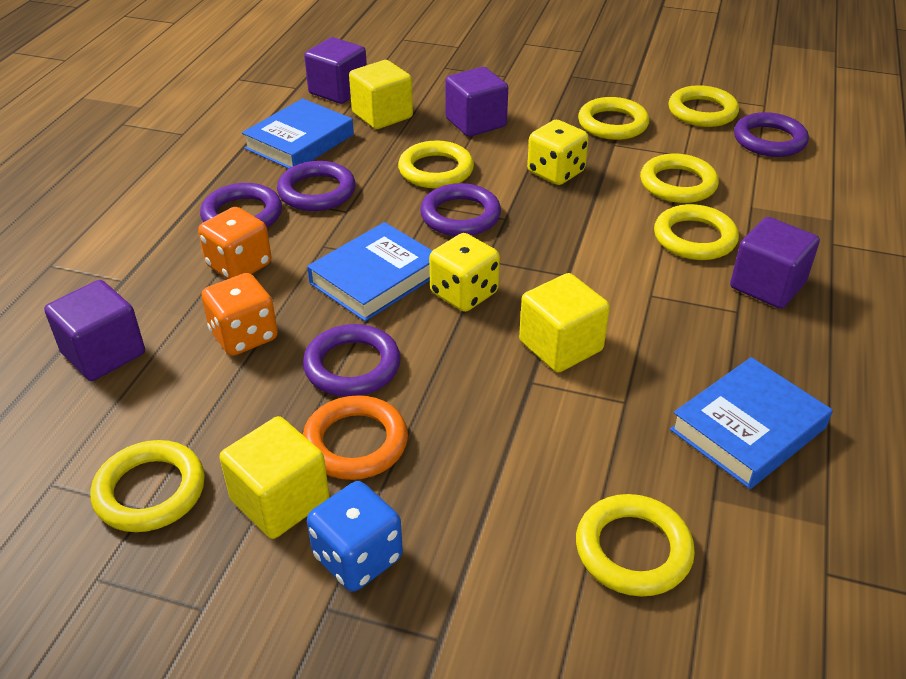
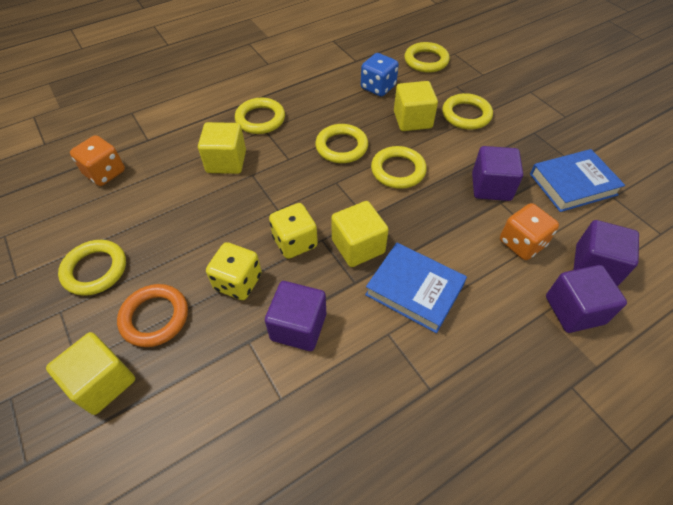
blue book: [242,98,354,169] [307,222,433,321] [670,357,833,489] = 3 -> [365,243,467,333] [530,149,625,212] = 2
purple ring: [200,183,282,228] [277,161,356,211] [303,324,401,397] [420,183,501,236] [734,112,809,157] = 5 -> none = 0
yellow cube: [219,416,329,539] [349,60,413,129] [519,273,610,373] = 3 -> [46,332,135,415] [198,122,246,174] [331,201,389,267] [394,81,438,131] = 4
yellow ring: [90,440,205,532] [398,141,474,189] [576,494,695,597] [578,97,649,140] [640,154,719,203] [654,204,739,260] [668,85,739,127] = 7 -> [58,240,126,296] [235,98,285,134] [315,124,368,163] [371,146,427,189] [405,42,450,73] [442,93,493,130] = 6

